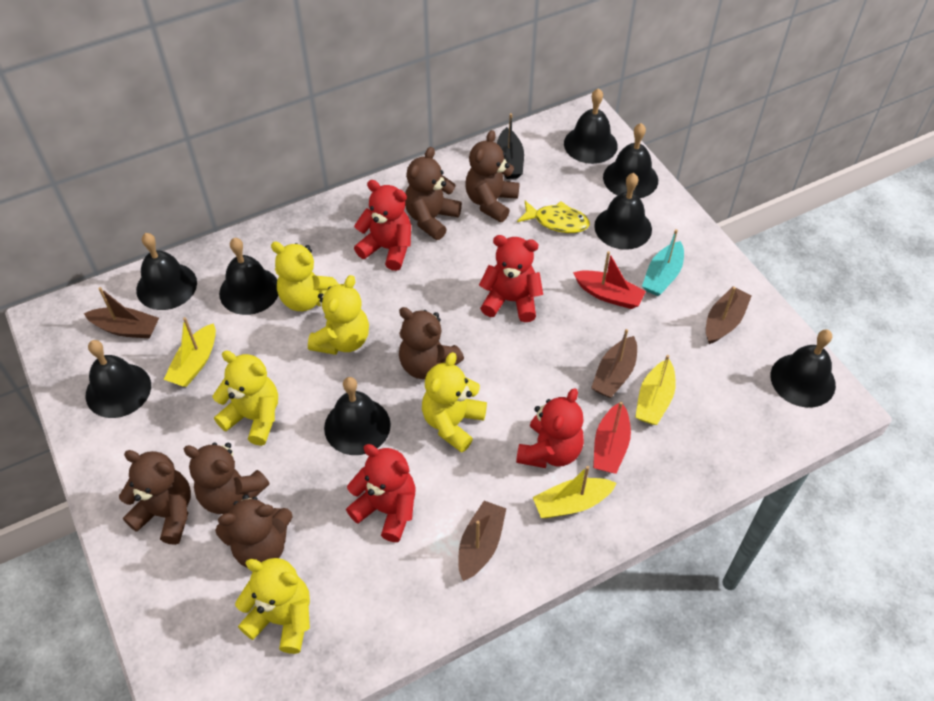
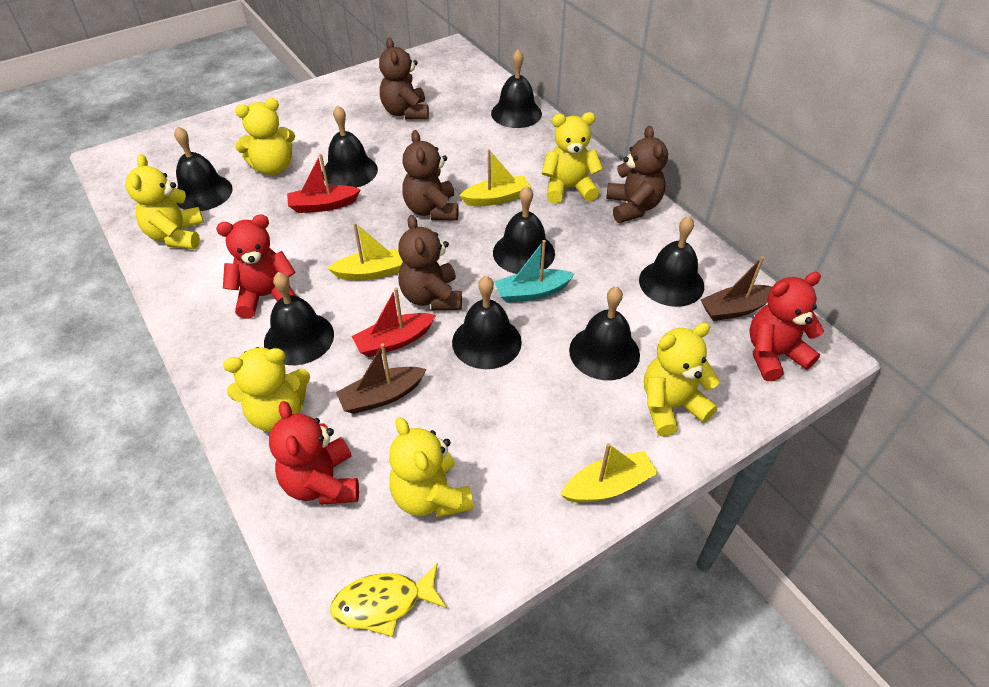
black boat: [497,113,524,179] = 1 -> none = 0
brown boat: [84,287,159,338] [458,501,506,581] [591,329,637,398] [706,286,752,344] = 4 -> [336,344,426,414] [700,256,772,321] = 2
brown teddy bear: [119,450,191,545] [184,442,269,514] [215,494,293,568] [399,307,464,379] [405,147,462,240] [465,130,520,222] = 6 -> [379,38,429,120] [398,215,462,310] [402,130,459,220] [606,126,668,223] = 4
red teddy bear: [346,444,416,542] [354,180,411,271] [479,235,543,322] [516,388,584,468] = 4 -> [216,214,296,319] [269,401,359,505] [749,272,824,381] = 3
yellow teddy bear: [212,351,278,446] [235,558,310,654] [271,242,338,311] [308,275,369,355] [422,352,487,453] = 5 -> [126,154,204,249] [223,347,310,432] [235,98,295,175] [389,417,473,518] [542,112,603,204] [644,322,720,437] = 6

